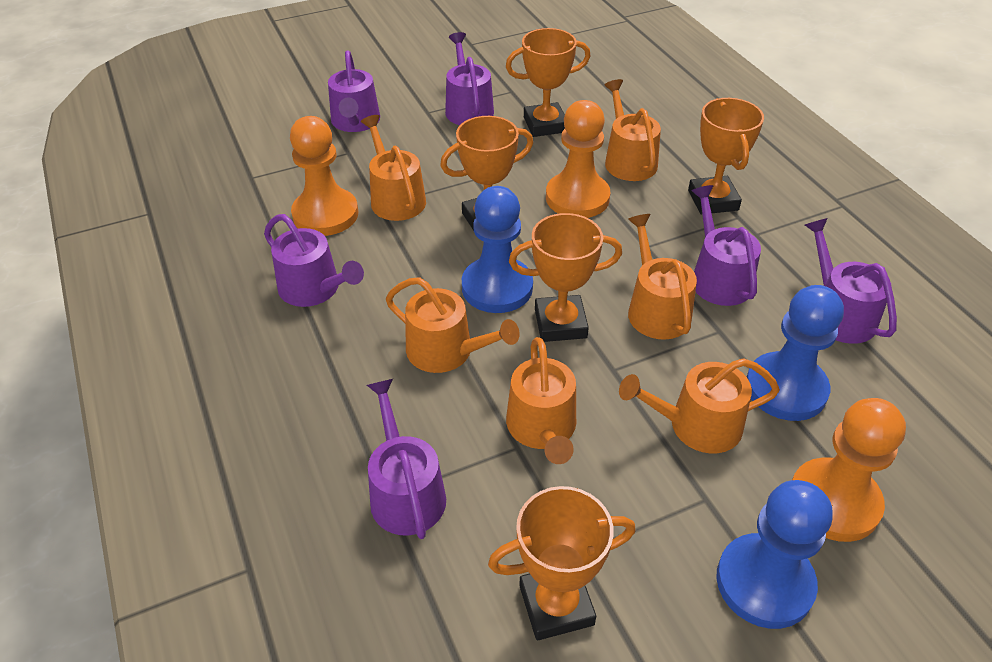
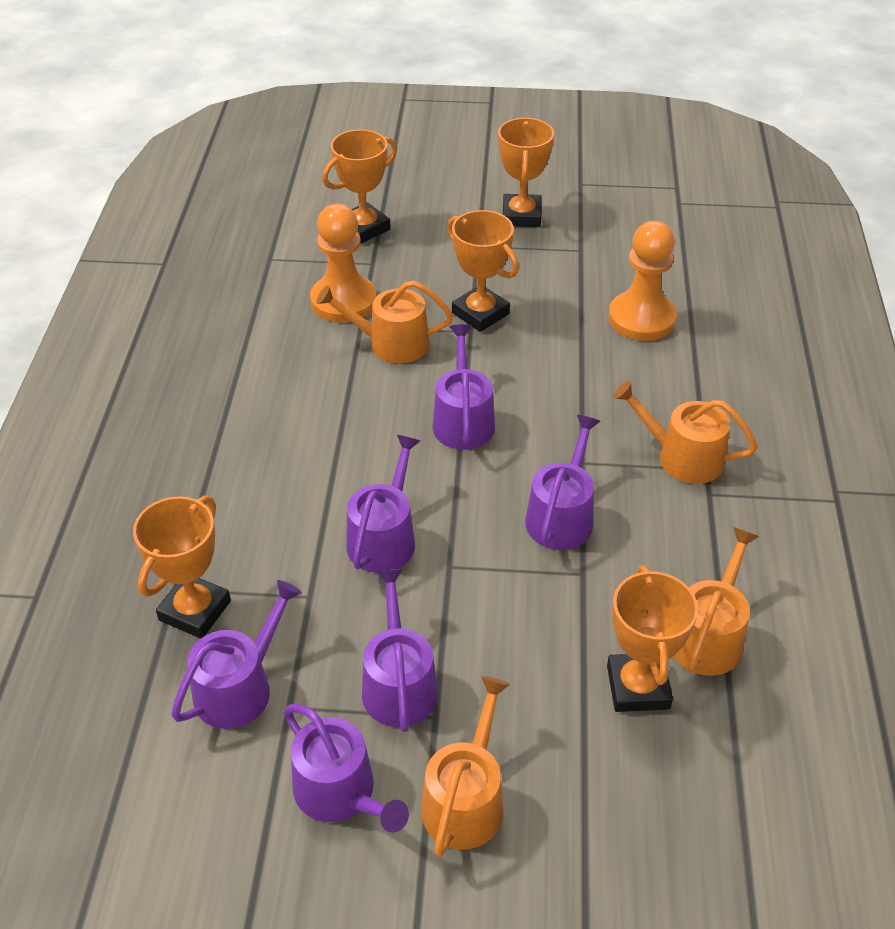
blue pawn: [462,186,533,313] [716,480,833,629] [747,285,844,421] = 3 -> none = 0
orange pawn: [290,116,358,236] [546,100,610,218] [792,398,906,542] = 3 -> [310,204,377,323] [608,221,677,341] = 2
orange watering can: [361,115,426,221] [386,277,520,373] [506,337,576,464] [605,79,661,181] [619,358,780,454] [628,214,697,340] = 6 -> [316,281,453,363] [421,676,510,857] [613,381,758,484] [673,527,759,676] = 4

